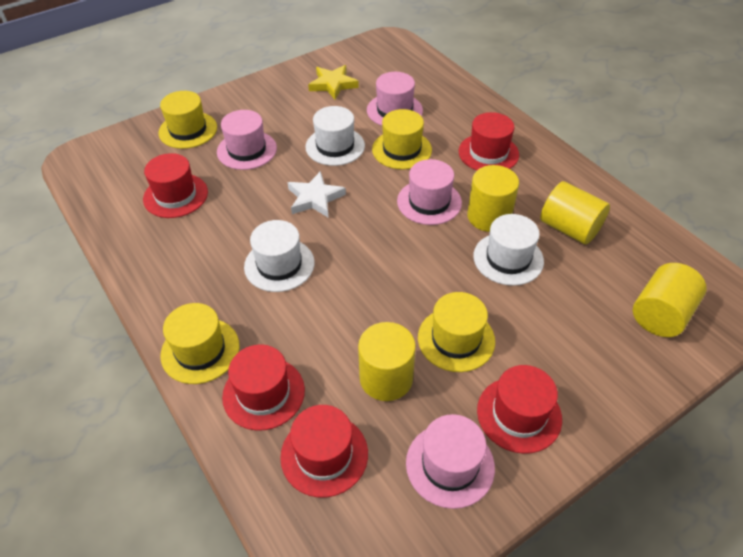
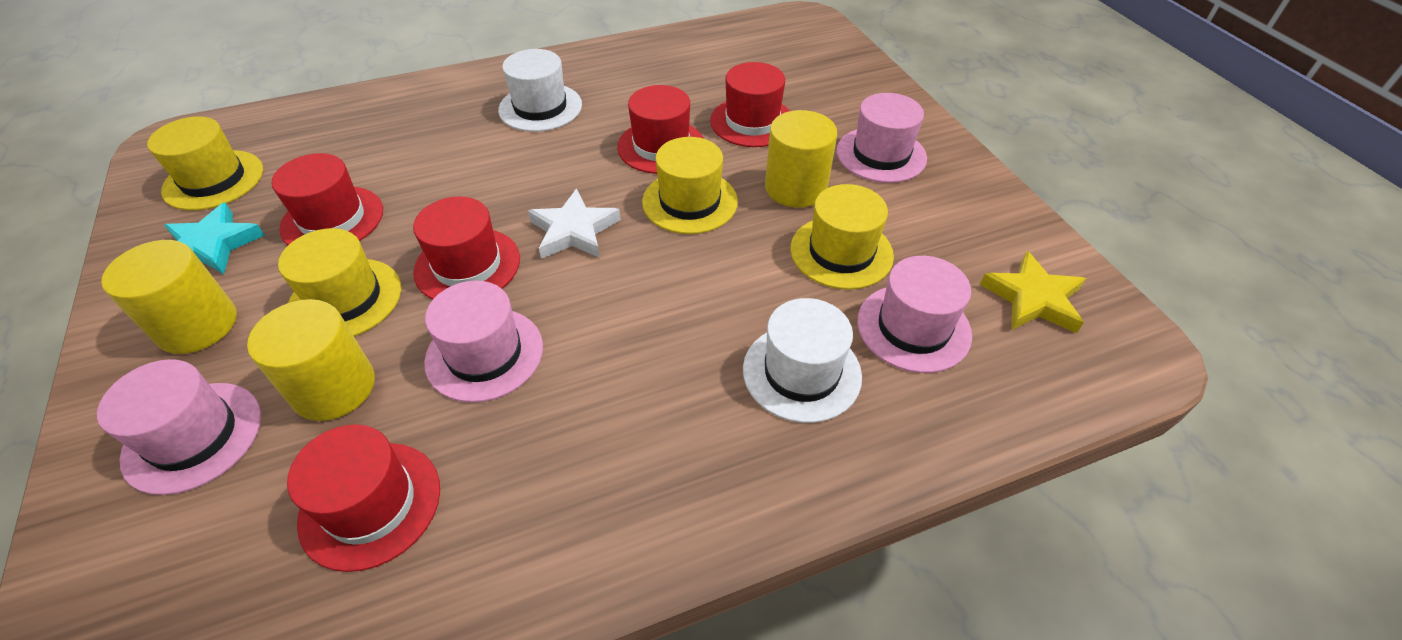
turquoise star: none = 0 -> [164,203,265,274] = 1
white hat: [244,220,314,292] [305,106,365,166] [473,214,544,286] = 3 -> [498,49,582,132] [743,298,862,423] = 2
yellow cylinder: [358,322,416,401] [467,165,519,232] [540,181,610,244] [633,263,707,337] = 4 -> [101,240,237,354] [247,299,375,421] [765,110,837,208] = 3

